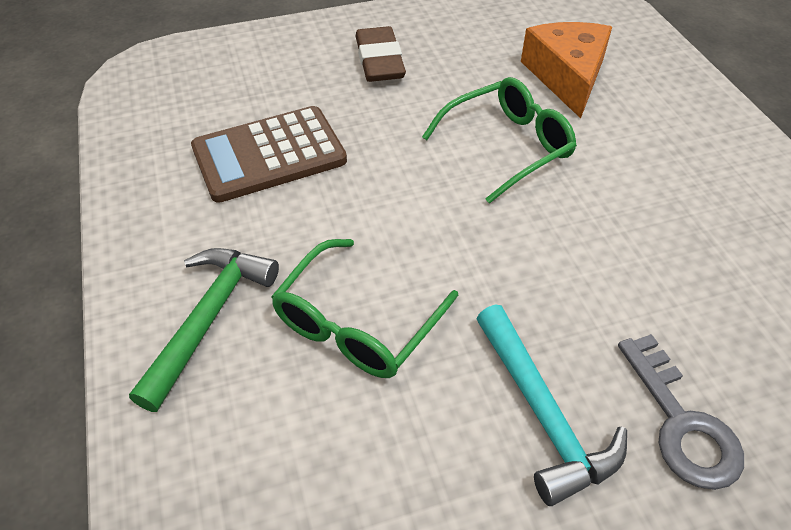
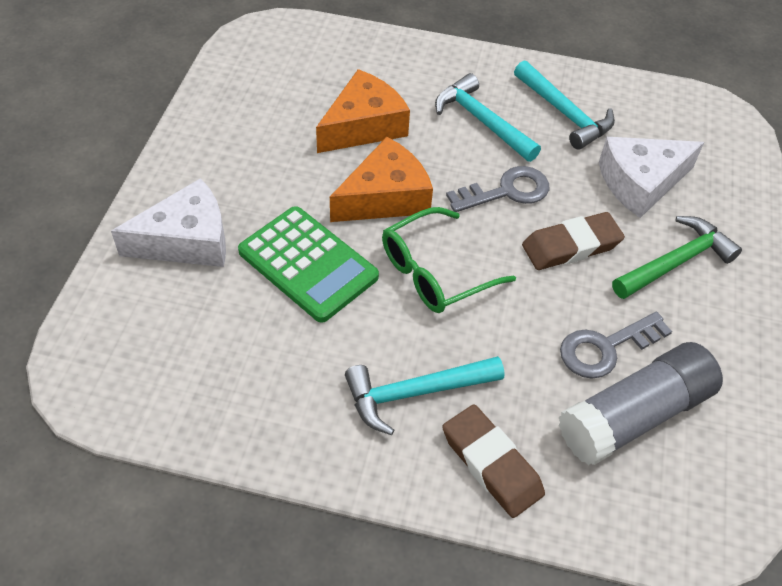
brown calculator: [191,106,347,203] = 1 -> none = 0
brown eraser: [355,26,406,82] = 1 -> [442,404,545,518] [522,212,625,270] = 2
green calculator: none = 0 -> [238,206,379,323] = 1
green glasses: [271,239,458,378] [422,77,577,204] = 2 -> [382,207,516,313] = 1
grey glue stick: none = 0 -> [559,342,723,465] = 1
grey key: [618,334,744,490] = 1 -> [446,166,549,212] [560,312,672,379] = 2
orange cheese: [521,22,612,118] = 1 -> [316,69,410,153] [330,137,433,222] = 2
turquoise hammer: [476,304,627,506] = 1 -> [345,356,504,435] [435,73,541,162] [514,60,615,150] = 3
white cheese: none = 0 -> [111,178,226,267] [599,137,704,218] = 2

